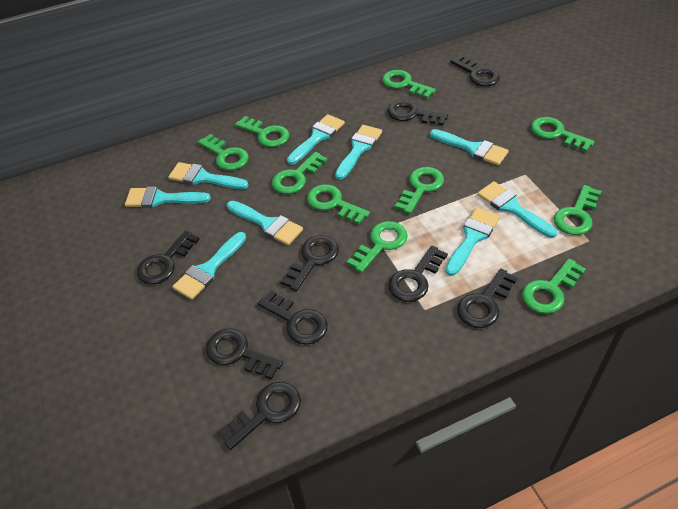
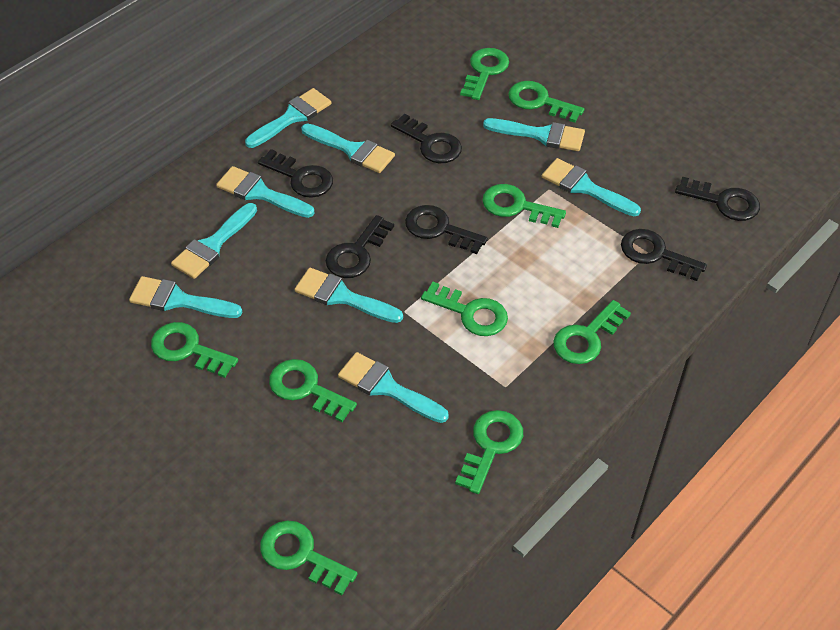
black key: [137,231,200,284] [206,329,283,380] [218,382,301,450] [258,291,328,345] [280,235,339,291] [387,100,448,125] [388,245,448,302] [450,55,500,86] [457,268,518,328] = 9 -> [258,149,333,198] [326,215,394,278] [391,113,462,163] [405,205,488,254] [621,229,707,281] [675,177,760,221] = 6
green key: [198,134,249,170] [235,116,289,147] [272,152,328,194] [307,184,370,224] [347,221,408,273] [382,70,436,99] [395,167,444,214] [522,258,586,314] [531,117,595,152] [554,185,601,235] = 10 -> [151,322,238,378] [260,520,358,595] [269,359,357,422] [421,282,508,336] [455,410,523,494] [460,48,509,100] [482,184,566,228] [508,81,584,123] [553,300,631,364] = 9

